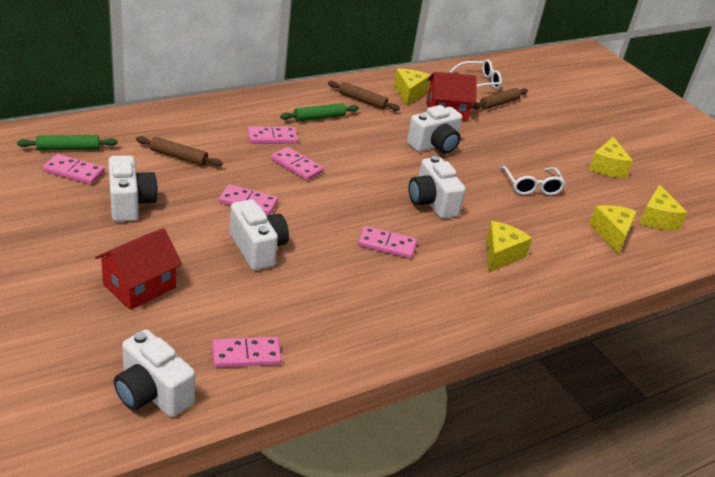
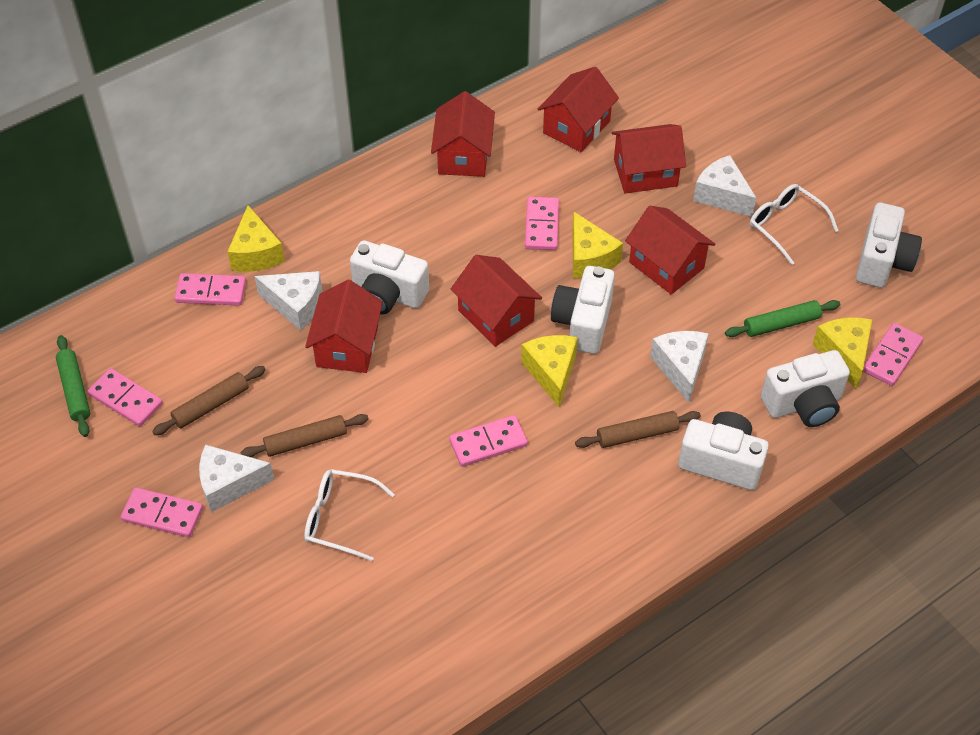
red house: [95,228,182,310] [426,72,477,121] = 2 -> [305,280,383,373] [431,91,495,177] [450,255,542,347] [538,67,619,152] [612,124,686,193] [625,206,715,294] = 6
white cheese: none = 0 -> [199,445,275,512] [255,271,322,330] [650,331,709,403] [693,155,757,217] = 4
yellow cheese: [394,69,431,106] [486,221,532,272] [589,137,633,178] [589,205,637,254] [639,184,688,231] = 5 -> [227,205,285,272] [521,335,578,408] [572,212,623,279] [812,317,872,389] = 4

